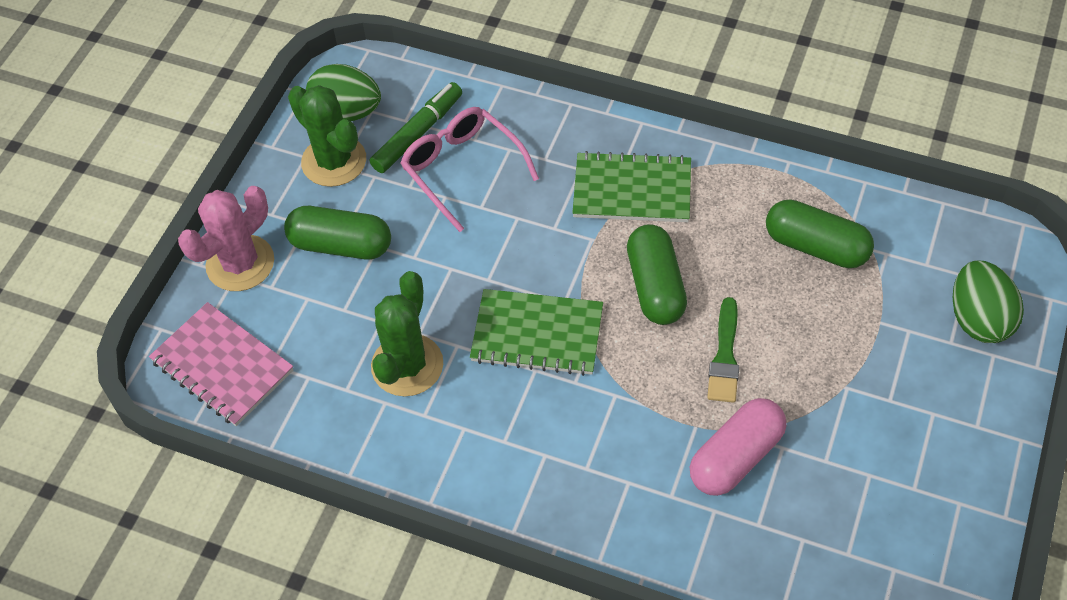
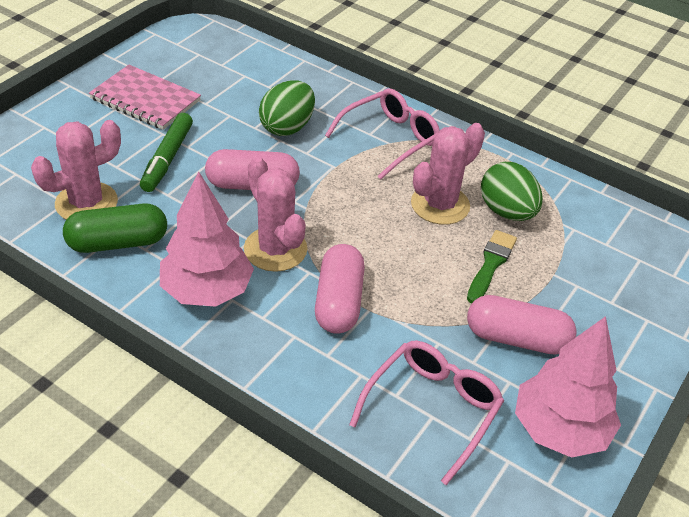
green cactus: [288,85,366,187] [371,271,443,396] = 2 -> none = 0
green capsule: [284,206,391,260] [627,224,687,325] [766,199,874,268] = 3 -> [63,203,167,253] = 1
green notebook: [470,289,603,376] [572,151,691,222] = 2 -> none = 0
pink cactus: [178,186,274,291] = 1 -> [31,120,121,220] [244,157,308,272] [411,123,485,225] = 3
pink capsule: [690,398,786,496] = 1 -> [205,149,300,190] [315,244,365,334] [467,295,577,355] = 3
pink glasses: [400,107,539,232] = 1 -> [325,88,440,180] [349,340,504,485] = 2
pink tree: none = 0 -> [160,171,254,307] [515,316,621,458] = 2

